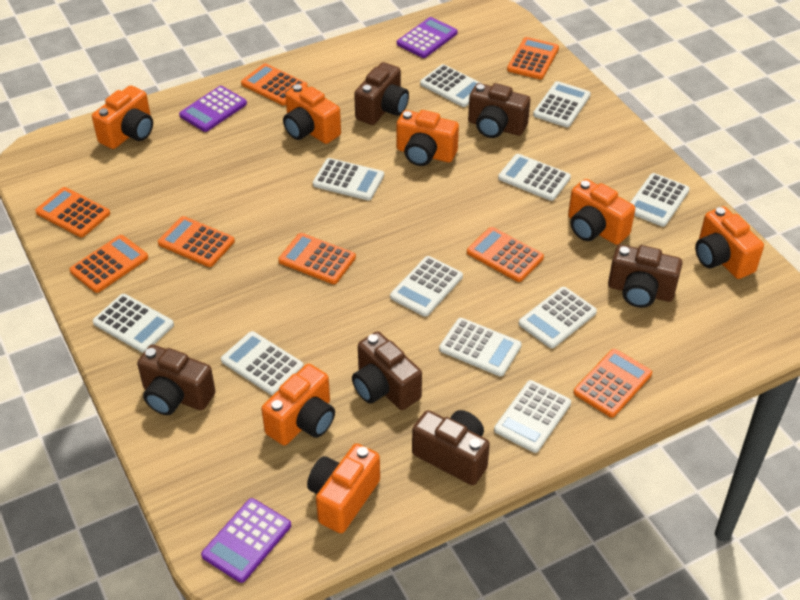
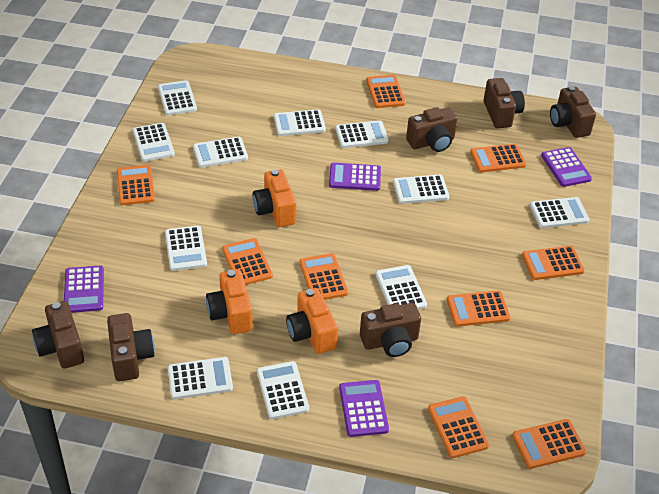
orange calculator: [35,187,110,237] [70,235,148,293] [158,216,235,267] [241,63,308,105] [278,233,356,284] [467,227,544,282] [507,37,559,79] [573,349,652,417] = 8 -> [117,165,155,205] [222,238,273,285] [299,253,348,300] [366,75,406,108] [428,396,489,458] [447,290,511,327] [470,144,526,172] [512,419,586,469] [522,246,585,280] = 9
orange camera: [92,85,153,149] [262,364,335,445] [283,83,341,144] [307,443,380,533] [397,110,459,166] [568,179,635,245] [695,206,764,279] = 7 -> [206,269,253,334] [253,169,296,227] [286,288,338,354] = 3
purple calculator: [179,86,247,132] [201,498,291,583] [397,17,458,58] = 3 -> [64,266,104,313] [329,163,381,191] [339,380,389,437] [541,147,592,187] = 4

